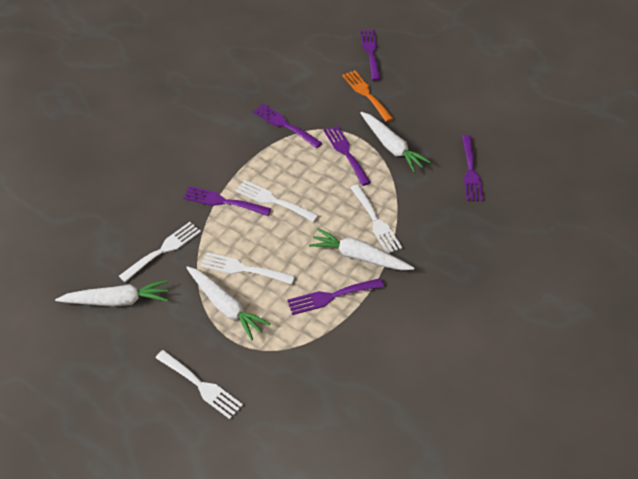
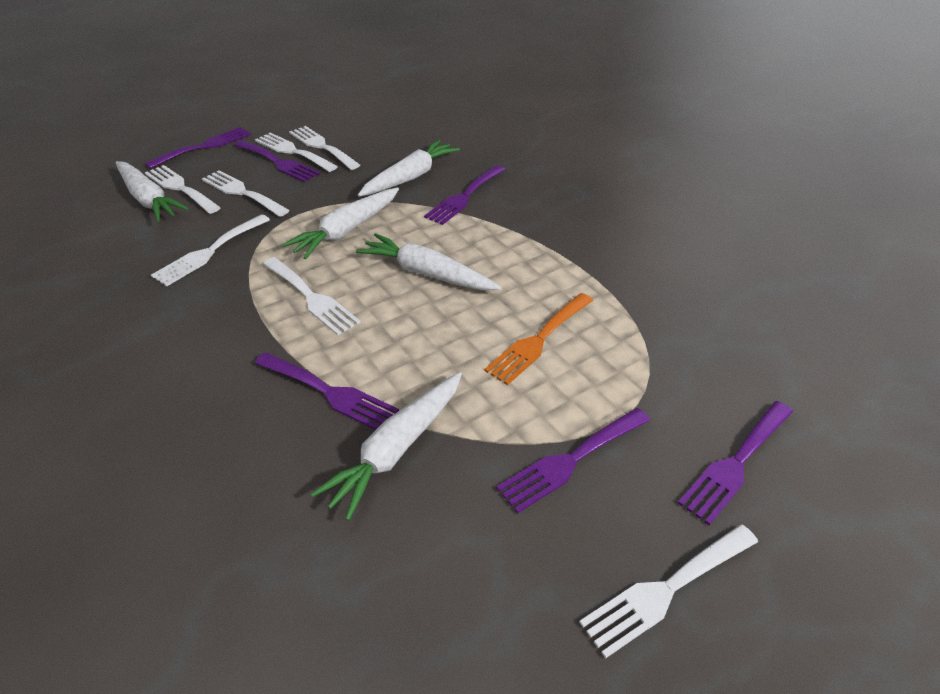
white carrot: [55,280,168,307] [186,266,271,340] [309,228,414,270] [360,112,431,173] = 4 -> [116,161,189,222] [282,187,399,259] [311,372,462,521] [356,233,502,290] [358,140,460,197] = 5
white fork: [119,222,201,282] [156,350,243,419] [201,252,295,284] [235,180,318,222] [350,184,402,253] = 5 -> [145,165,221,214] [151,214,270,286] [202,170,290,217] [255,133,338,172] [263,257,360,335] [289,126,360,170] [579,524,758,659] = 7

